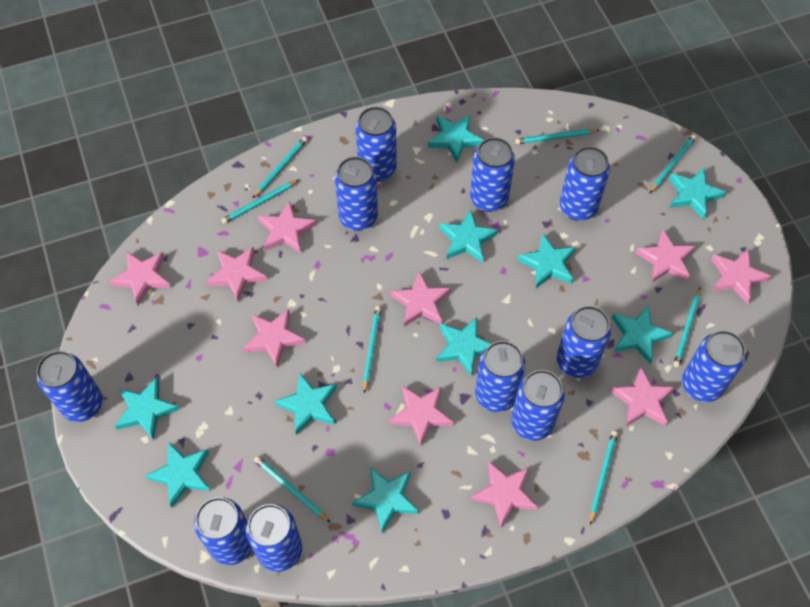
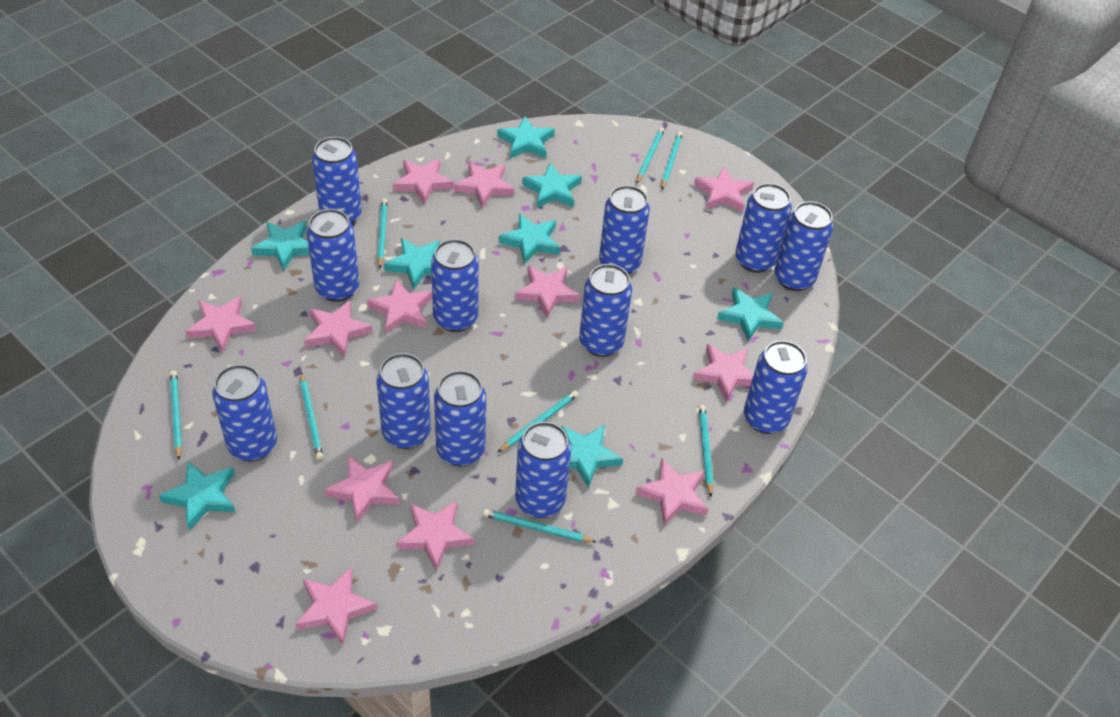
blue can: [37,351,103,422] [194,497,252,565] [246,504,302,572] [335,157,378,231] [356,107,397,182] [470,137,515,212] [475,341,525,412] [511,370,565,441] [557,306,611,378] [560,146,610,221] [682,331,746,402] = 11 -> [212,364,277,462] [307,209,359,302] [312,137,362,224] [376,353,431,449] [431,239,479,332] [434,371,486,467] [515,422,571,518] [579,264,632,357] [599,185,650,274] [735,183,792,273] [744,340,808,434] [774,201,833,291] = 12
pink star: [109,251,171,305] [206,247,267,302] [243,309,306,368] [258,201,316,253] [389,385,454,446] [390,271,451,327] [471,462,538,527] [610,367,675,426] [635,230,696,283] [711,248,771,304] = 10 -> [185,296,257,353] [295,567,377,645] [304,300,373,358] [324,455,400,523] [367,279,432,334] [393,158,454,205] [396,501,474,571] [454,162,514,208] [515,266,580,318] [635,458,708,526] [693,344,754,403] [694,167,754,212] = 12
turquoise star: [115,377,180,440] [145,442,211,507] [275,373,337,435] [352,467,419,533] [428,114,484,162] [436,317,491,376] [439,209,498,263] [517,233,576,288] [612,305,673,364] [669,168,726,219] = 10 -> [159,461,236,531] [251,221,310,271] [384,238,440,290] [497,116,555,159] [499,214,560,264] [522,163,582,208] [561,425,623,488] [717,287,784,341] = 8

